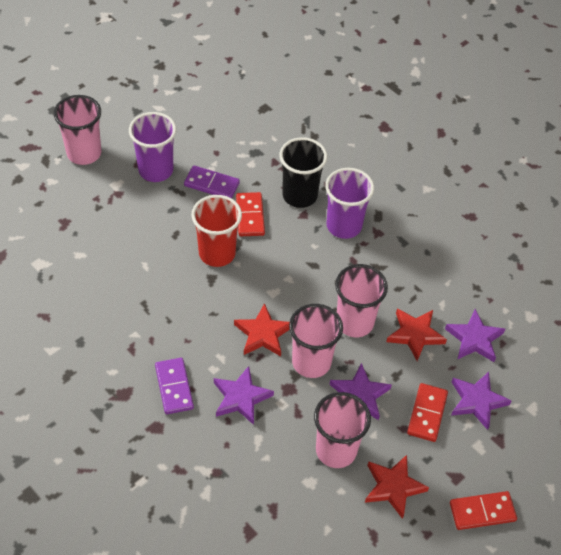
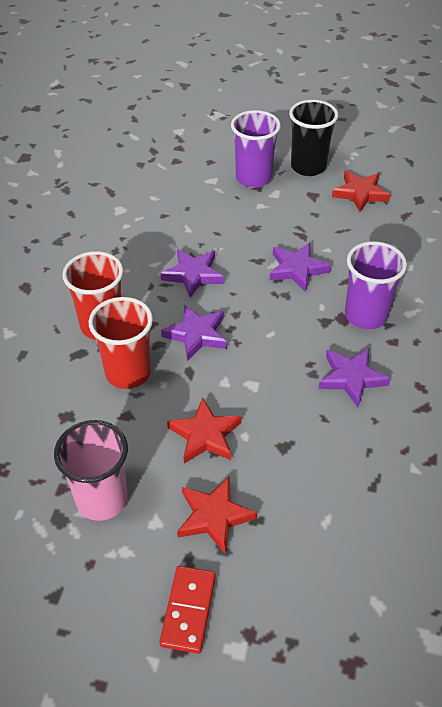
pink cup: [54,95,101,165] [289,304,343,378] [314,392,371,468] [335,264,388,337] = 4 -> [54,420,128,521] = 1
purple domino: [155,358,194,414] [184,165,240,198] = 2 -> none = 0
red cup: [191,195,242,267] = 1 -> [62,251,123,340] [89,297,153,389] = 2
red domino: [236,192,265,236] [407,383,448,442] [450,491,517,530] = 3 -> [159,566,216,654] = 1

